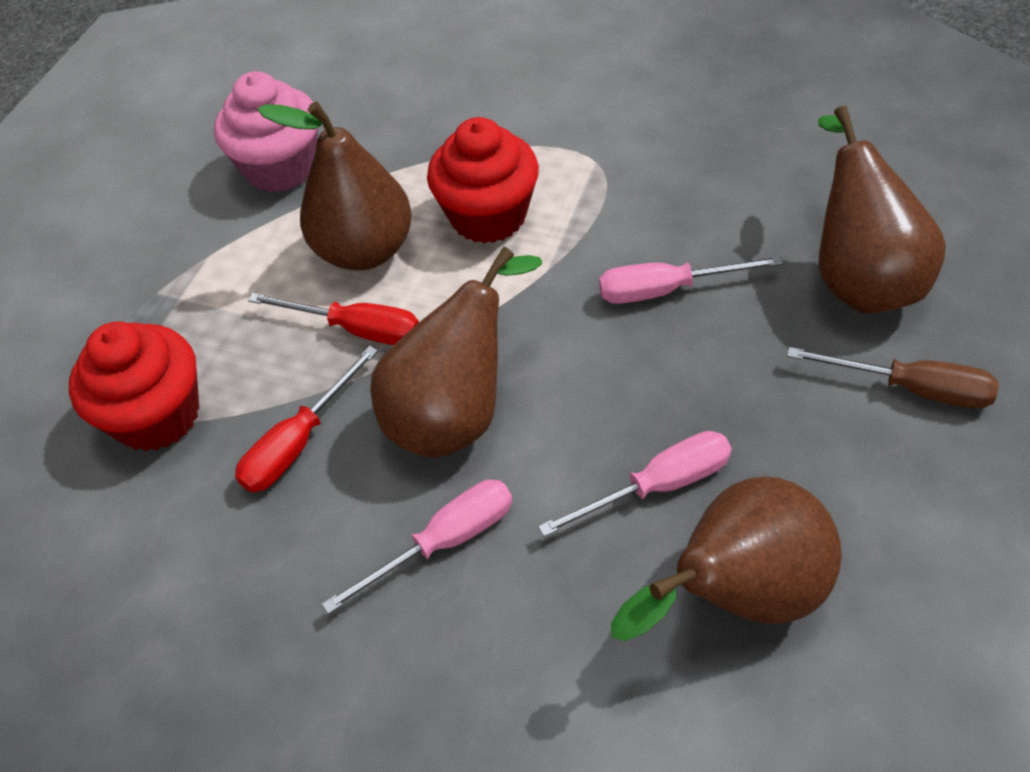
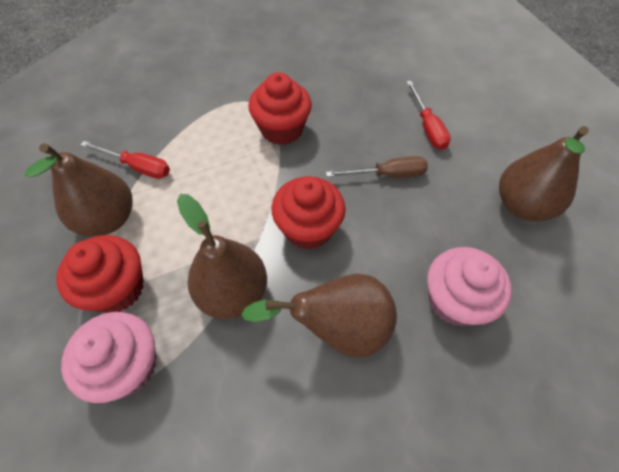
pink cupcake: [214,71,318,193] = 1 -> [61,312,157,403] [427,247,512,326] = 2
pink screwdriver: [322,479,512,614] [538,431,732,537] [599,256,783,304] = 3 -> none = 0
red cupcake: [69,321,199,451] [427,117,539,243] = 2 -> [56,235,144,313] [249,72,312,145] [271,176,346,250] = 3

